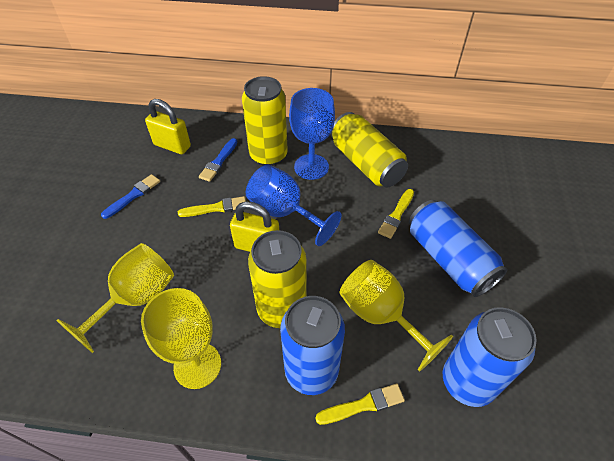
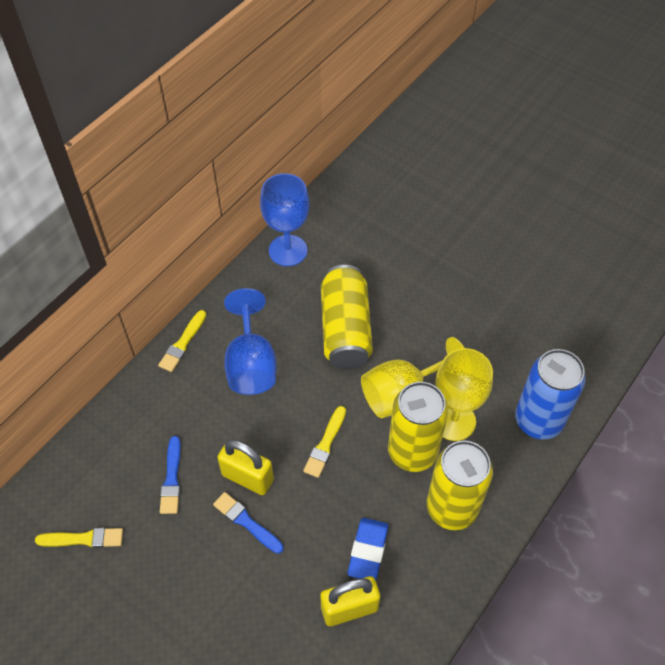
blue can: [280,296,345,395] [409,200,507,297] [443,307,537,407] = 3 -> [515,349,586,440] = 1
blue eraser: none = 0 -> [347,518,388,580] = 1
yellow goblet: [57,243,174,353] [141,288,221,389] [340,260,453,371] = 3 -> [361,337,465,418] [435,348,493,441] = 2

